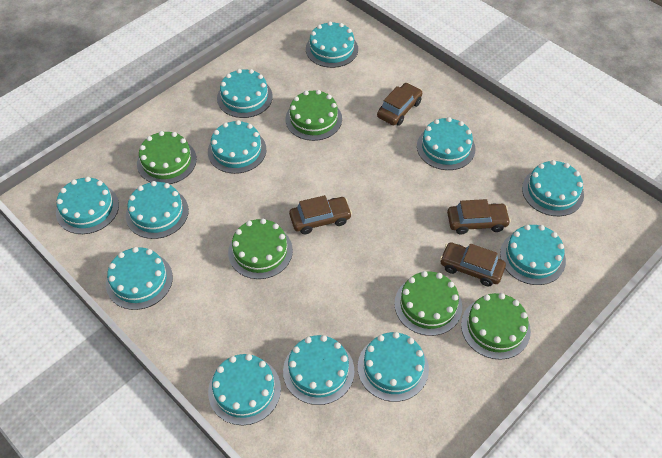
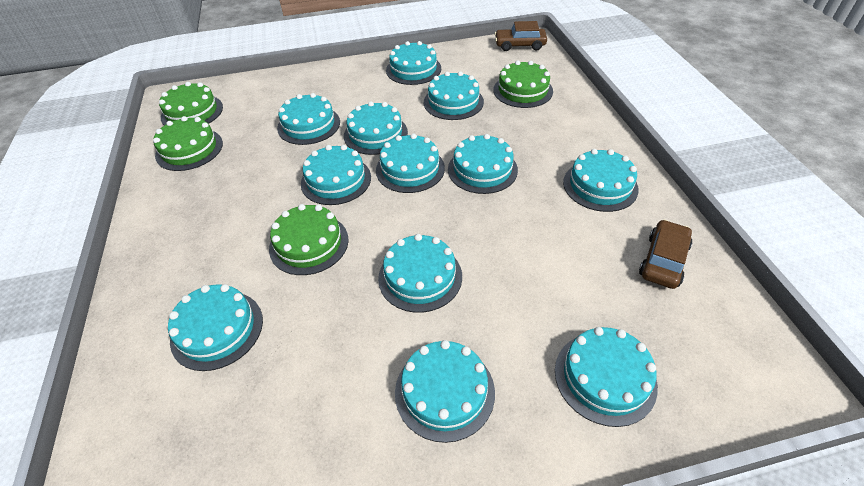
brown car: [289,195,352,234] [377,83,422,126] [440,242,506,286] [447,199,511,234] = 4 -> [495,21,547,51] [639,220,692,289] = 2
green cake: [137,131,197,184] [228,218,293,279] [286,90,342,141] [394,271,462,336] [461,293,531,360] = 5 -> [153,116,223,171] [159,82,223,126] [269,204,349,275] [493,61,553,108] = 4

